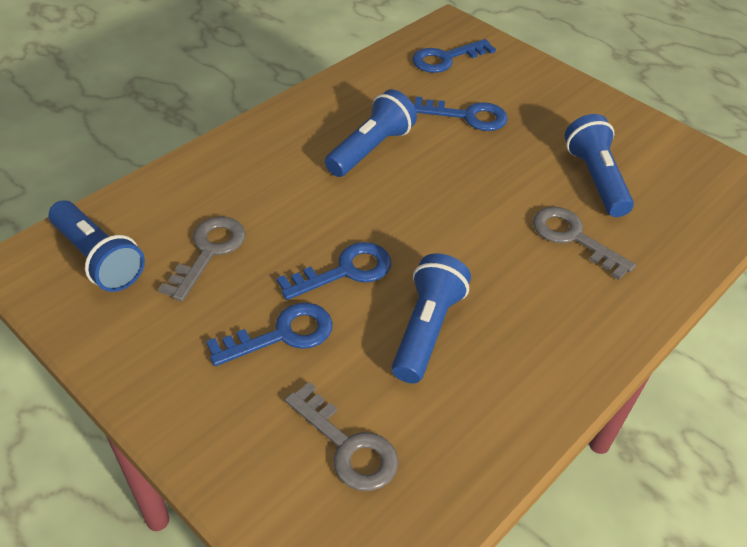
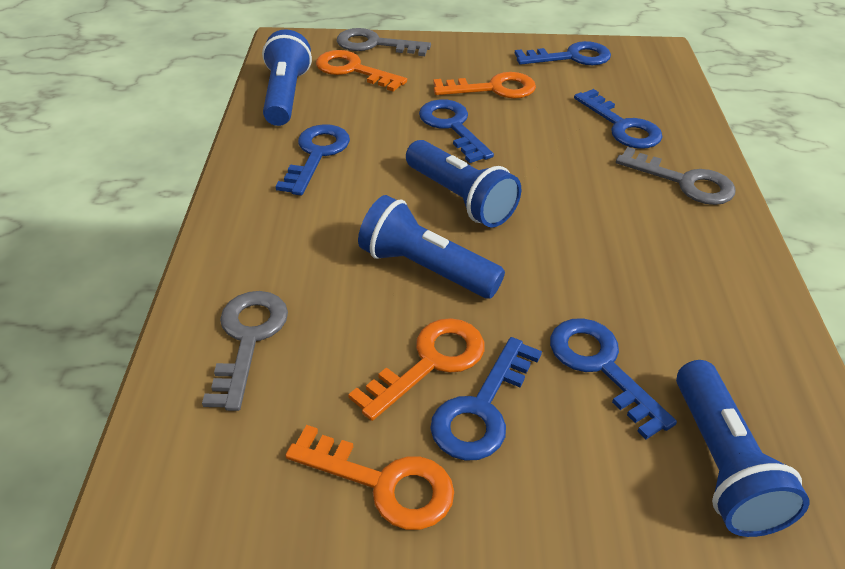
blue key: [206,302,333,366] [276,242,391,300] [412,39,496,73] [413,96,508,131] = 4 -> [275,124,350,195] [419,99,494,163] [430,337,542,461] [515,41,611,65] [550,318,677,440] [574,89,663,149] = 6
orange key: none = 0 -> [285,425,454,530] [316,50,407,92] [348,318,485,421] [434,72,536,98] = 4

